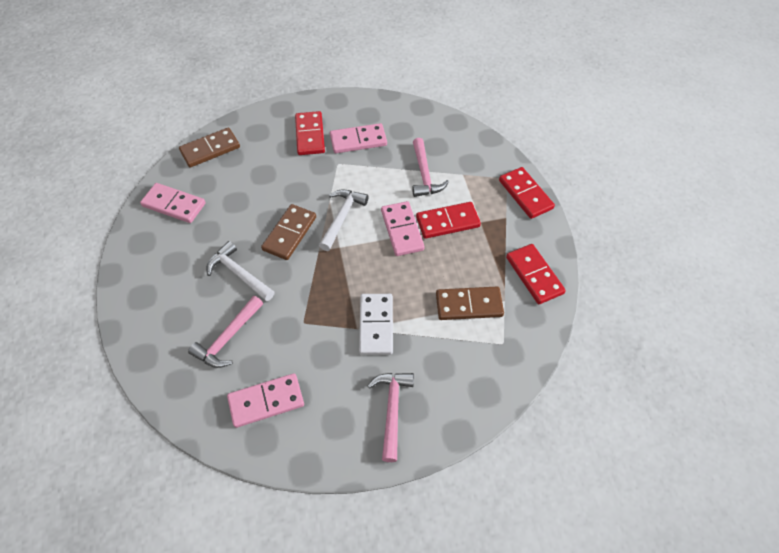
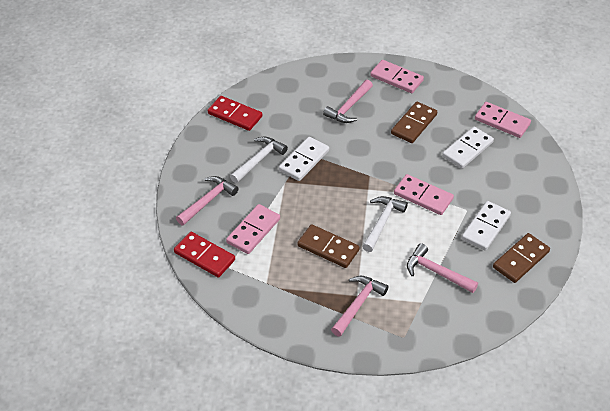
pink hammer: [188,296,263,368] [367,373,414,462] [412,138,449,197] = 3 -> [176,176,239,226] [323,80,373,123] [331,276,389,337] [407,243,478,293] = 4
red domino: [295,111,325,155] [416,202,481,239] [499,167,555,219] [506,244,566,304] = 4 -> [174,232,235,277] [208,96,262,131] = 2
white domino: [359,294,393,355] = 1 -> [279,137,329,181] [442,127,494,169] [462,201,511,251] = 3

